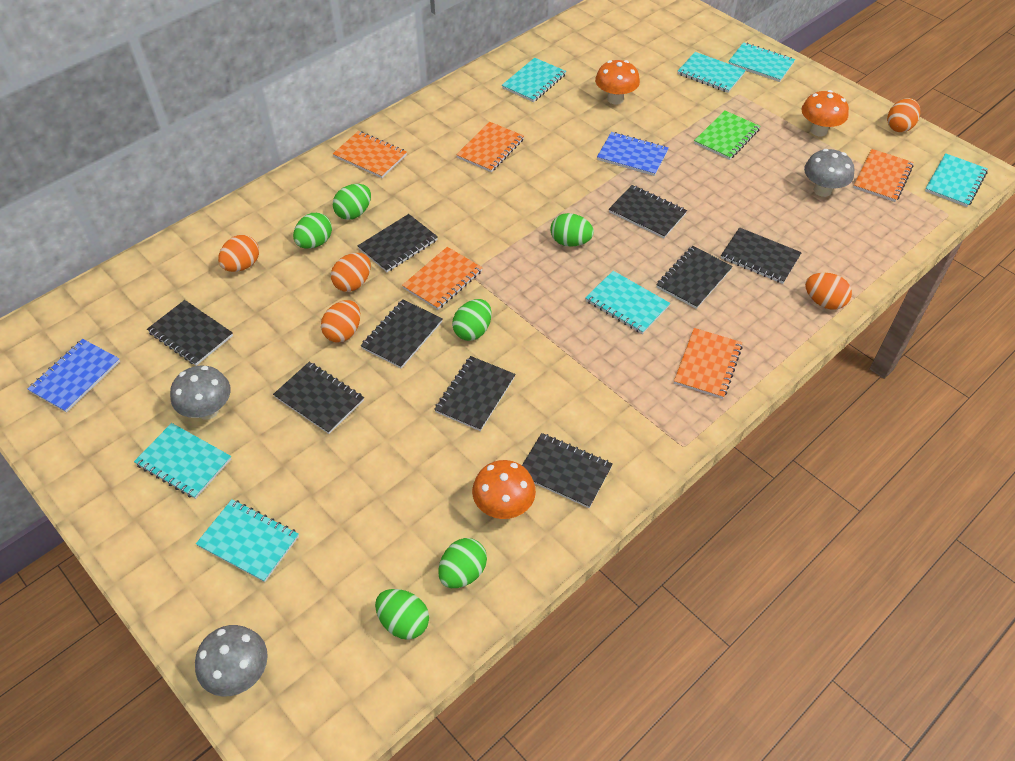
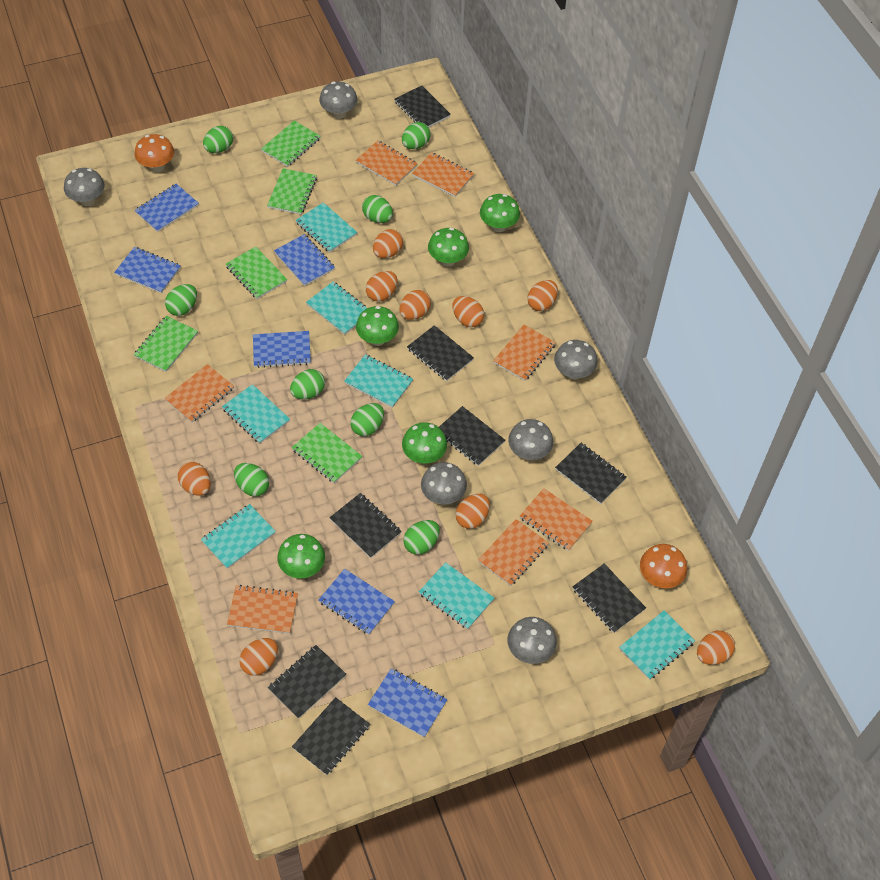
black notebook: [147,300,233,366] [273,362,364,434] [358,214,438,272] [361,299,443,369] [434,356,515,431] [522,433,613,508] [609,185,687,238] [656,246,733,309] [721,228,802,284] = 9 -> [268,645,346,719] [292,697,370,775] [330,493,402,558] [395,86,451,127] [407,325,474,381] [439,406,505,466] [555,443,627,504] [572,563,646,633] = 8
blue notebook: [28,339,120,413] [597,132,669,176] = 2 -> [114,247,181,293] [135,184,199,232] [253,331,311,368] [274,234,335,286] [319,569,395,635] [368,668,447,737] = 6
green egg: [293,213,332,249] [333,184,371,220] [375,589,429,640] [438,538,487,588] [452,299,492,341] [550,213,594,247] = 6 -> [165,284,197,316] [203,126,233,153] [234,463,269,497] [290,369,325,399] [350,403,384,436] [362,195,393,223] [402,122,431,149] [403,520,440,555] = 8
green mushroom: none = 0 -> [277,534,325,578] [356,306,399,346] [402,422,447,464] [428,228,469,267] [480,194,520,232] = 5
green notebook: [694,111,760,160] = 1 -> [134,316,198,372] [226,247,287,299] [261,120,321,167] [267,168,317,215] [292,423,362,483] = 5
grey mushroom: [170,366,231,419] [195,625,268,696] [804,149,854,197] = 3 -> [64,168,105,206] [319,82,358,119] [421,462,467,505] [507,617,557,664] [508,419,553,460] [554,340,598,380] = 6
orange egg: [218,235,259,272] [321,300,360,343] [331,253,371,292] [805,273,852,310] [887,98,920,132] = 5 -> [178,462,211,496] [239,638,278,676] [366,271,398,302] [373,229,403,258] [399,290,431,320] [452,296,484,327] [456,494,490,529] [527,280,558,311] [697,631,735,665] = 9
orange mushroom: [472,460,536,519] [595,60,640,104] [802,90,849,136] = 3 -> [135,134,174,172] [640,544,687,588] = 2
orange notebook: [333,131,407,178] [402,247,483,310] [456,122,524,172] [674,328,743,399] [853,149,914,202] = 5 -> [164,364,234,423] [227,585,298,634] [356,140,418,186] [412,152,474,197] [478,519,549,586] [493,325,556,381] [520,488,593,551] = 7

